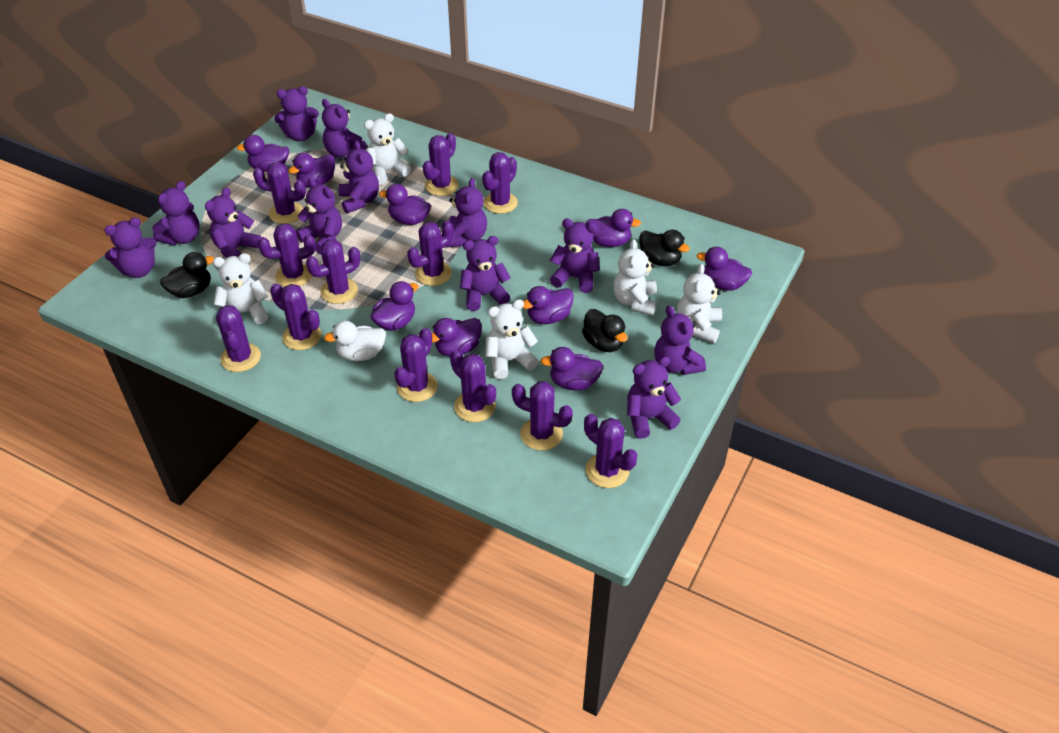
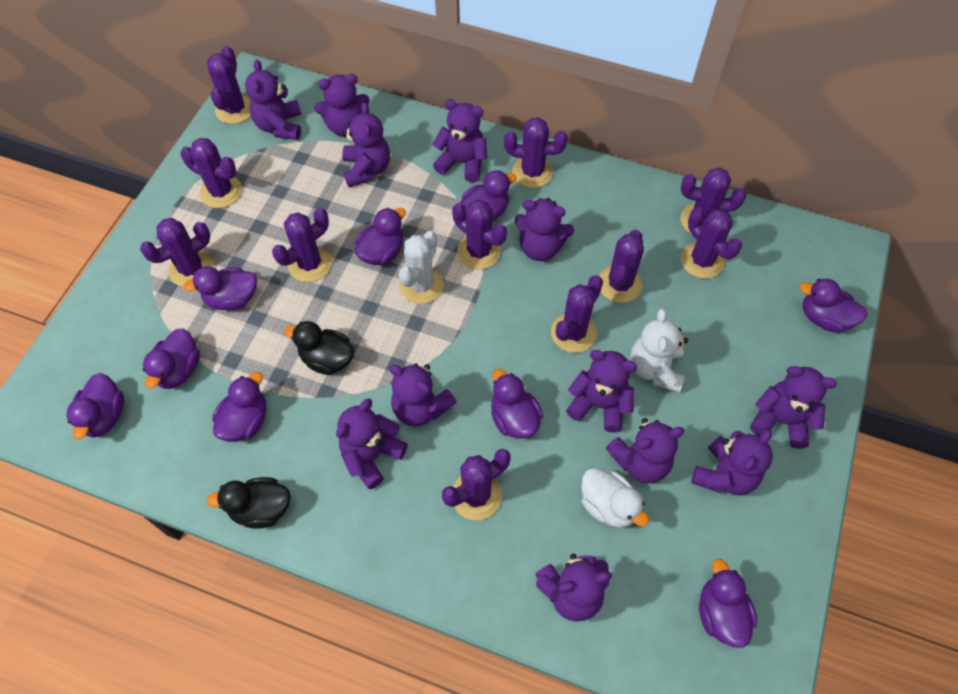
black duck: [160,252,214,298] [582,309,627,352] [639,230,690,266] = 3 -> [206,477,291,529] [284,321,354,375] = 2
purple cactus: [216,305,261,372] [253,162,306,224] [258,224,316,287] [270,284,322,350] [306,239,360,304] [394,328,438,402] [408,221,453,286] [423,133,459,196] [450,350,496,422] [482,152,518,214] [512,381,573,450] [584,414,637,488] = 12 -> [140,218,213,287] [181,138,242,208] [207,46,251,124] [272,208,332,282] [442,449,511,520] [452,200,507,269] [504,117,568,188] [551,275,603,353] [599,230,644,303] [681,167,746,234] [681,208,742,279] = 11
white cactus: none = 0 -> [399,231,444,304] = 1
white teddy bear: [213,253,268,324] [364,113,411,185] [485,299,539,379] [613,239,657,316] [677,264,722,343] = 5 -> [630,308,688,392] = 1

